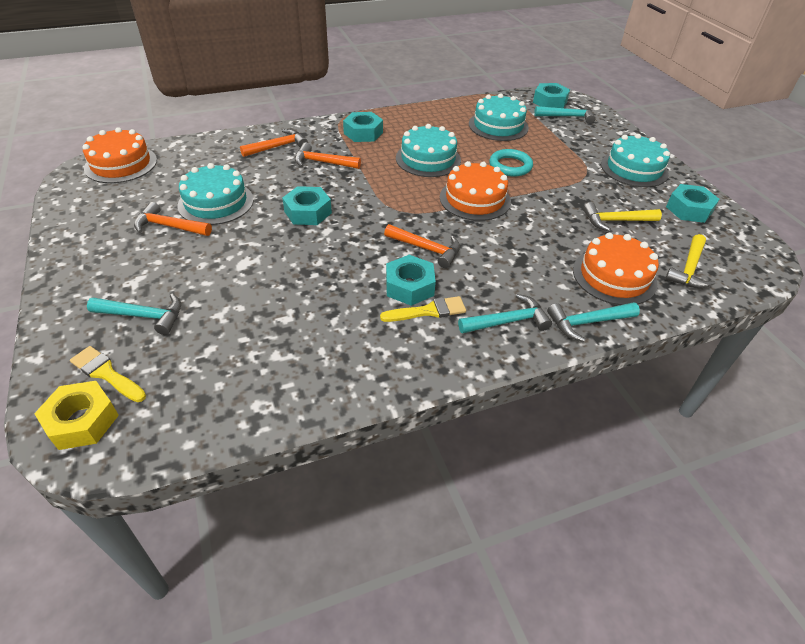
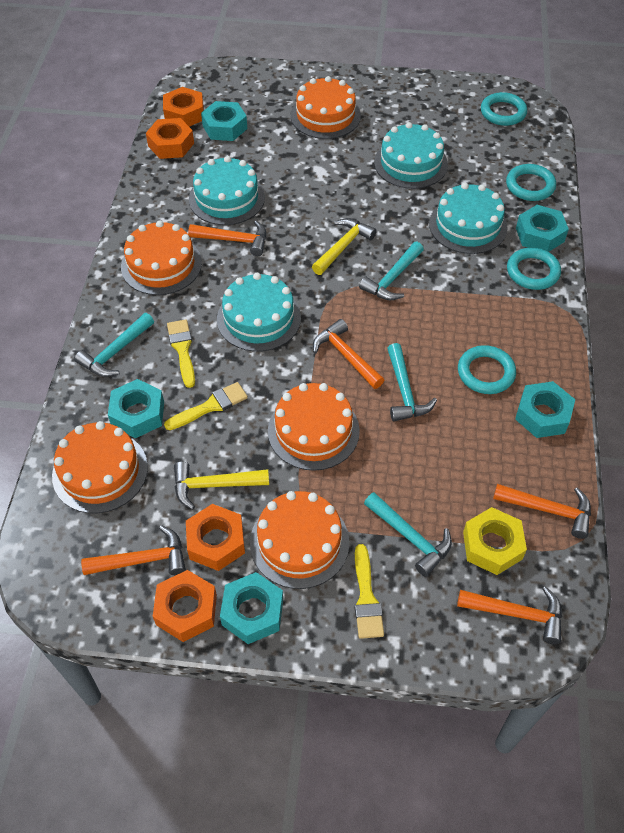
orange cake: [82,127,157,183] [440,161,511,221] [573,233,659,305] = 3 -> [52,421,148,513] [121,221,202,295] [250,491,349,589] [268,383,360,471] [291,76,361,139] = 5
orange hammer: [134,202,212,236] [240,129,308,157] [295,142,361,169] [384,224,460,268] = 4 -> [81,525,186,575] [188,221,266,256] [313,319,384,389] [457,586,562,644] [493,484,591,539] = 5
orange nut: none = 0 -> [146,118,194,159] [153,570,217,642] [163,87,204,127] [186,504,245,571] = 4
turquoise ring: [489,149,533,176] = 1 -> [458,345,516,394] [481,92,527,126] [506,164,556,201] [507,248,561,290] = 4
yellow brush: [70,346,146,402] [380,296,466,322] = 2 -> [164,382,248,430] [167,319,195,388] [355,544,384,639] = 3

